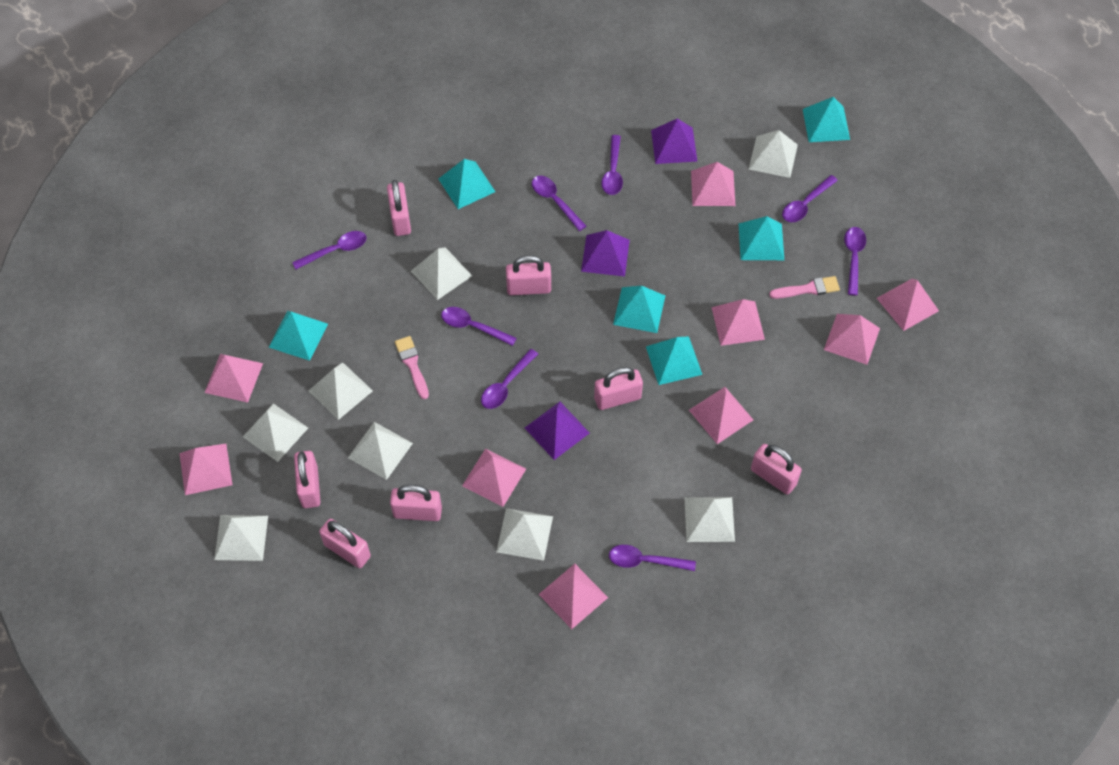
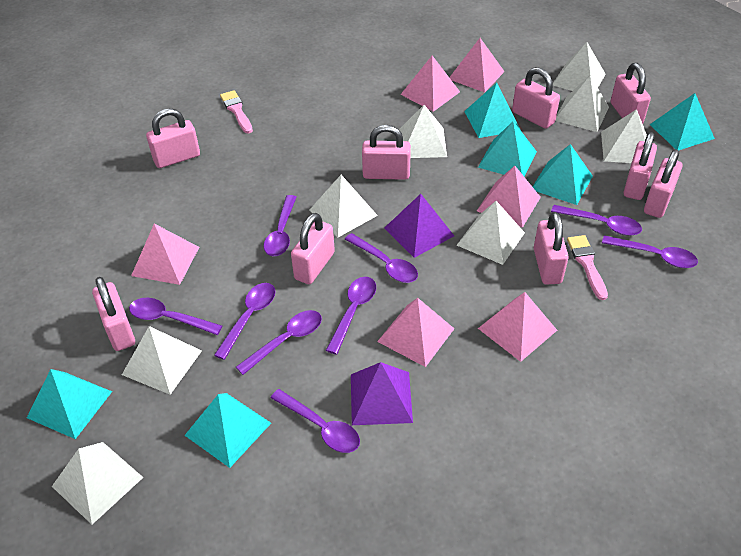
pink padlock: [294,451,320,508] [319,519,371,568] [387,180,411,236] [390,485,442,521] [506,255,551,295] [594,367,643,410] [751,444,802,495] = 7 -> [92,277,135,351] [146,108,200,168] [291,213,335,284] [362,125,411,180] [512,67,560,129] [534,212,569,285] [611,63,651,124] [624,132,657,200] [644,149,682,218] = 9
pink pyramid: [179,444,232,495] [204,354,263,403] [462,448,526,507] [539,564,608,629] [689,387,753,444] [691,162,735,206] [712,299,765,346] [824,314,880,365] [877,279,939,331] = 9 -> [131,224,199,285] [377,298,455,367] [400,56,460,112] [449,38,505,92] [477,166,541,228] [478,292,557,362] = 6
purple pyramid: [525,402,589,460] [581,230,630,276] [651,119,697,164] = 3 -> [351,362,413,425] [384,194,454,258] = 2
purple spoon: [292,231,367,270] [441,307,517,346] [481,349,538,409] [532,176,586,231] [601,135,623,195] [609,545,696,571] [782,175,838,222] [844,227,866,296] = 8 -> [129,298,222,335] [214,283,275,360] [236,310,322,375] [263,195,297,256] [271,389,360,453] [326,277,376,355] [345,233,418,283] [551,205,642,236] [602,235,698,268] = 9

